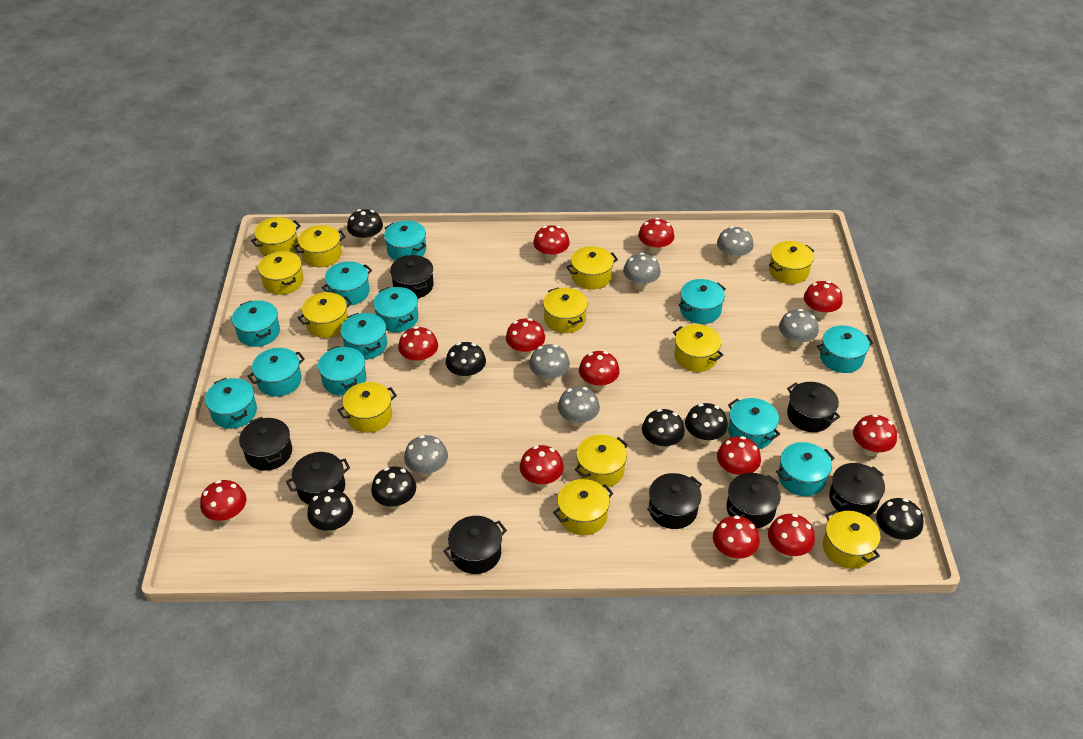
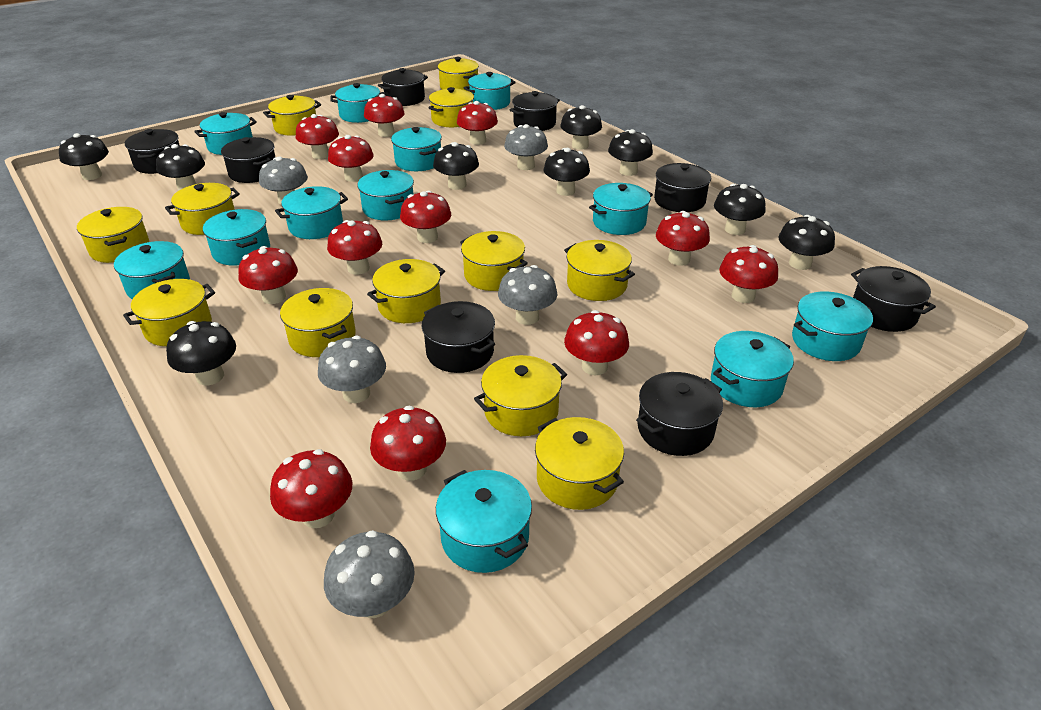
black mushroom: [307,489,353,533] [347,209,383,245] [371,466,416,509] [446,342,486,381] [642,409,685,450] [685,403,728,444] [876,498,923,542] = 7 -> [59,133,109,180] [156,144,205,191] [166,321,236,385] [433,142,479,190] [544,148,590,196] [560,105,602,150] [608,129,653,176] [714,184,766,235] [778,215,835,270] = 9
grey mushroom: [404,435,448,477] [529,344,570,384] [558,386,600,427] [623,253,661,290] [717,226,753,263] [779,309,819,348] = 6 -> [259,157,308,205] [318,336,386,403] [324,530,415,618] [498,265,557,325] [504,124,548,170] = 5

